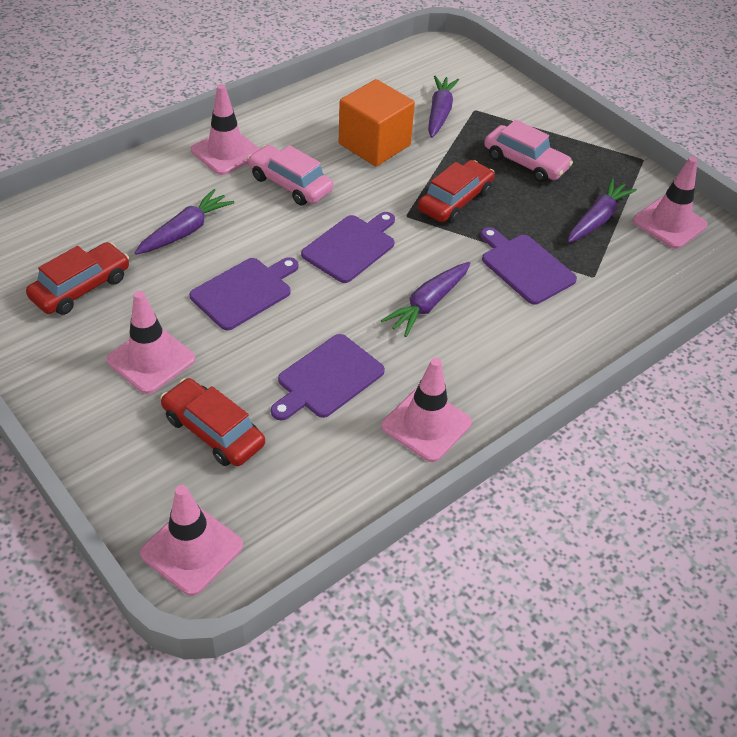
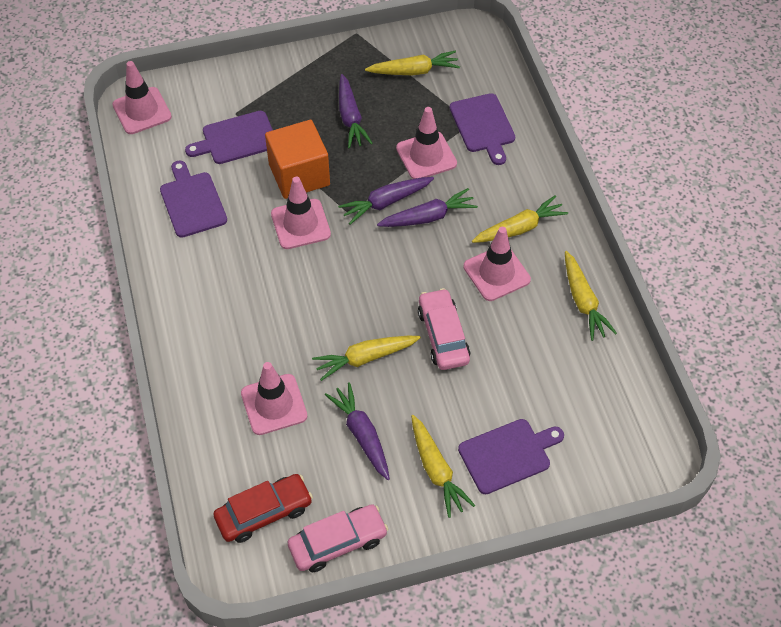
red car: [26,242,129,315] [160,378,265,466] [418,160,494,223] = 3 -> [213,474,313,543] = 1
yellow carrot: none = 0 -> [312,336,421,381] [365,50,460,75] [411,415,475,518] [472,196,568,243] [565,251,617,341] = 5

